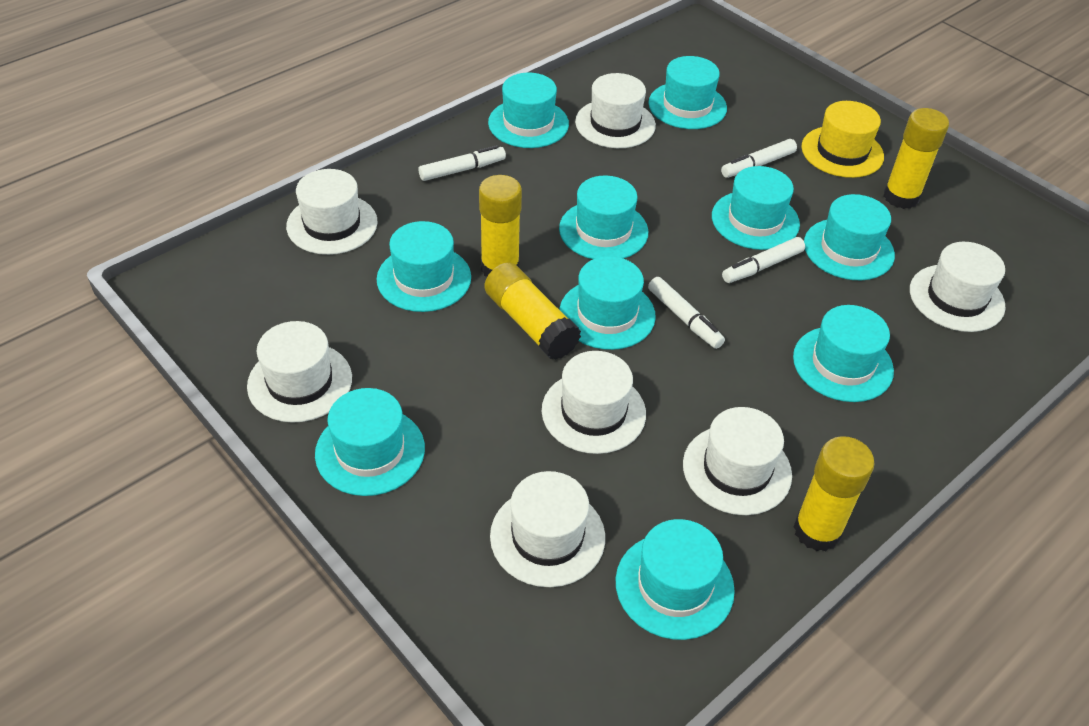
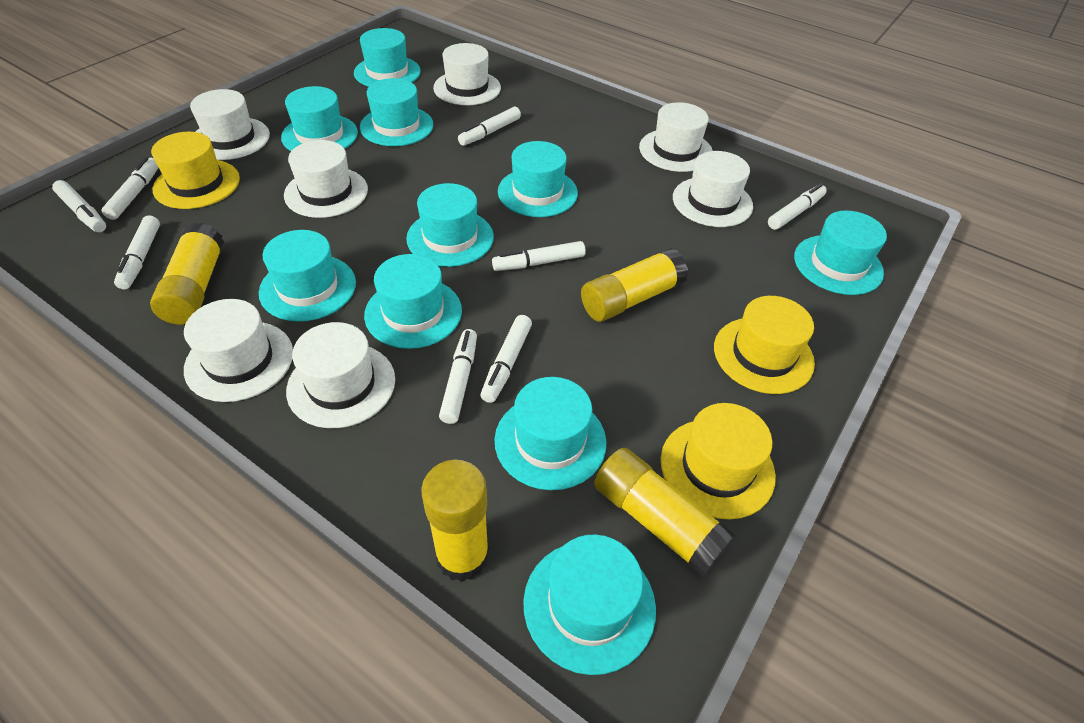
white marker: [418,145,506,181] [648,277,725,349] [721,139,797,178] [722,237,805,283] = 4 -> [52,180,106,232] [101,157,159,220] [114,215,160,290] [439,329,477,424] [458,107,521,146] [480,315,532,403] [492,241,586,271] [768,183,827,230] = 8
yellow hat: [802,101,884,178] = 1 -> [151,132,240,209] [661,403,776,520] [714,296,815,394] = 3

